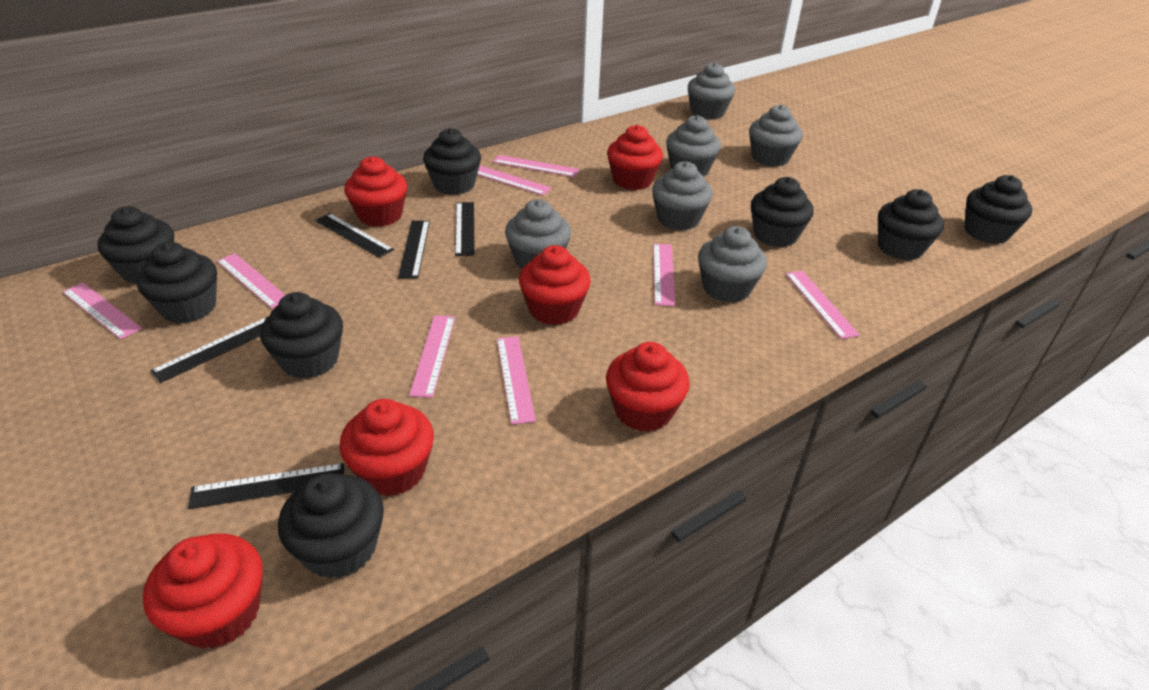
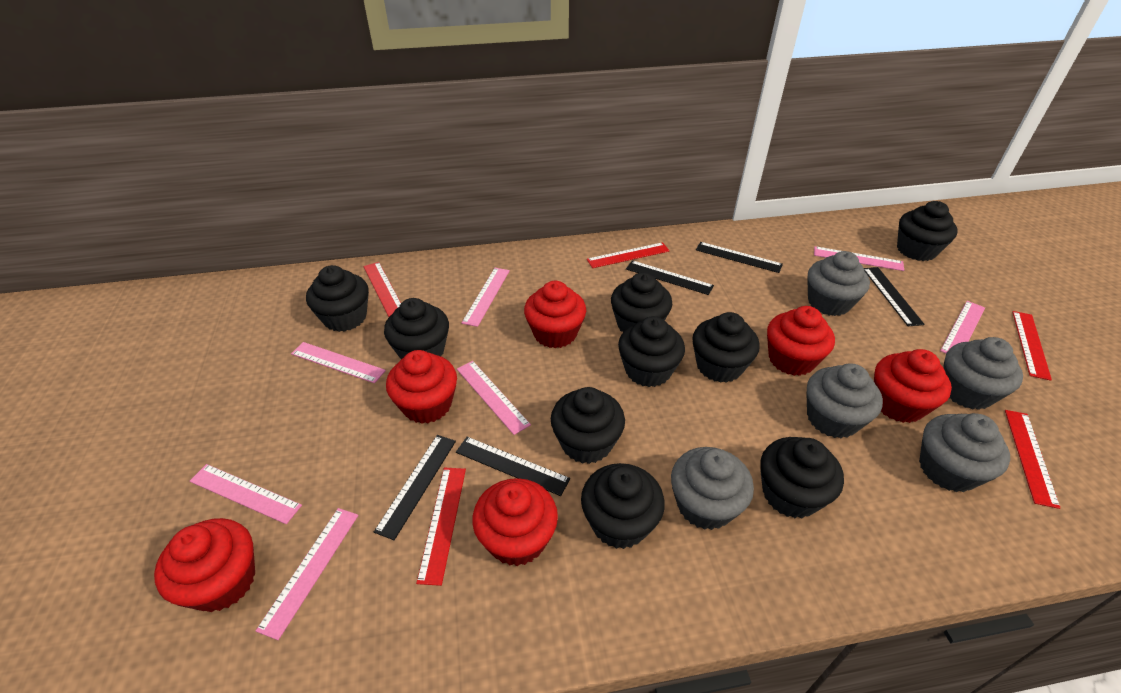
black cupcake: [98,206,174,284] [137,242,217,323] [260,292,343,379] [278,473,384,579] [423,128,481,195] [751,177,814,247] [878,189,944,260] [965,175,1032,244] = 8 -> [306,265,369,332] [384,298,449,359] [551,387,625,464] [581,463,665,549] [611,272,672,332] [618,316,685,387] [692,312,760,383] [760,437,844,518] [897,201,958,261] = 9
grey cupcake: [505,199,571,269] [652,161,713,230] [666,115,721,177] [688,62,735,119] [698,226,767,303] [749,105,803,167] = 6 -> [671,447,754,530] [806,364,883,438] [807,251,870,316] [919,413,1010,492] [943,337,1023,410] = 5
pink ruler: [62,282,142,339] [217,253,285,309] [409,315,455,398] [477,166,552,195] [493,155,579,177] [497,336,536,425] [653,244,675,306] [786,271,860,339] = 8 -> [190,464,302,524] [256,508,358,640] [291,342,386,383] [457,361,531,435] [462,268,510,327] [814,246,904,271] [940,301,985,353] = 7
red ruler: none = 0 -> [364,262,401,317] [416,467,466,586] [587,242,670,268] [1005,410,1060,509] [1012,311,1052,381] = 5

